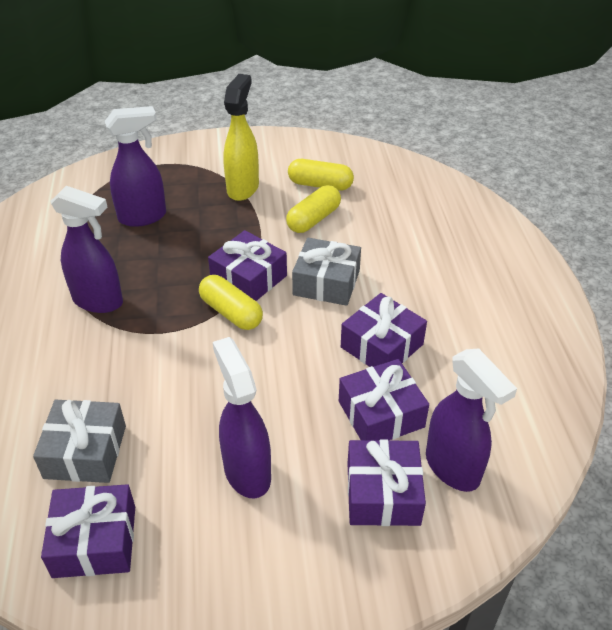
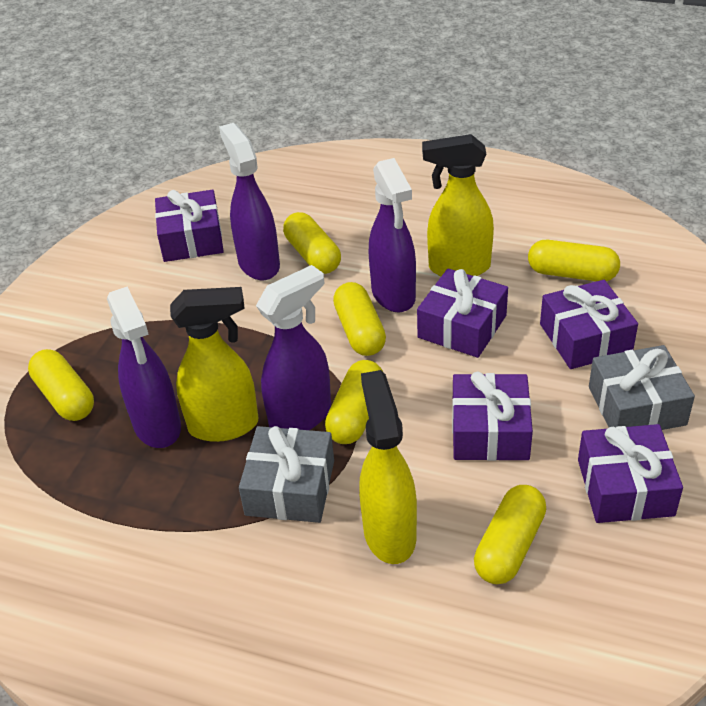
yellow capsule: [199,275,263,330] [286,185,341,233] [288,159,354,191] = 3 -> [28,349,94,421] [283,212,341,274] [325,360,383,444] [333,282,386,356] [474,485,546,584] [528,240,620,281] = 6
yellow spray bottle: [223,74,259,201] = 1 -> [170,287,259,442] [359,370,417,564] [422,134,494,276] = 3

